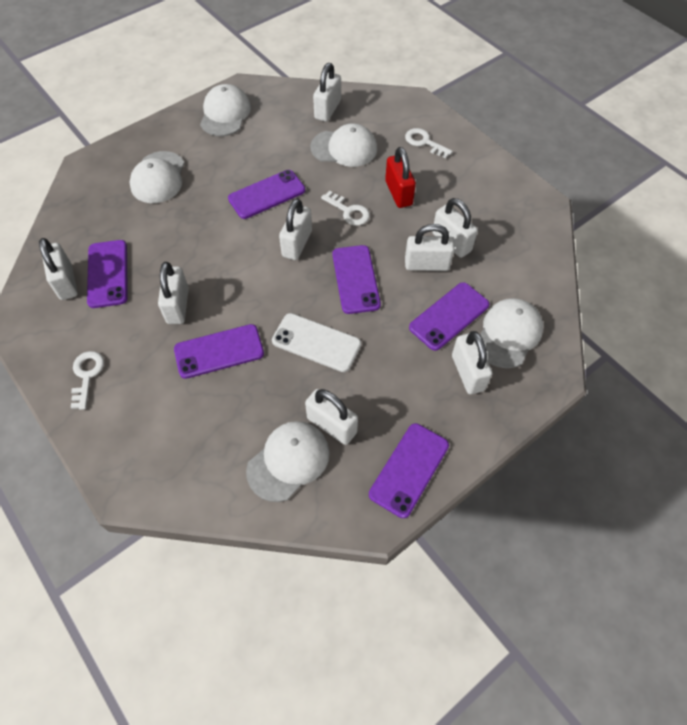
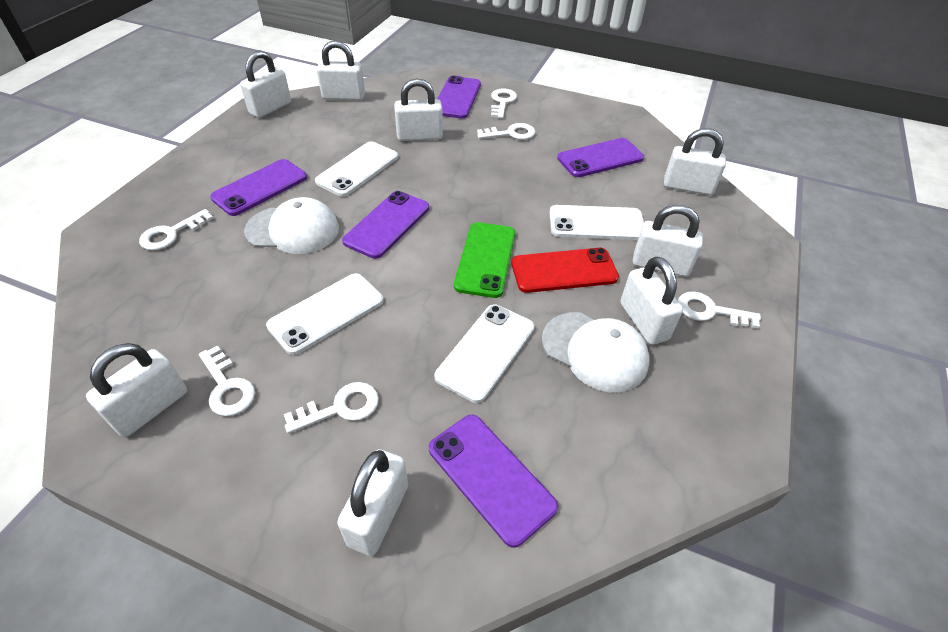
green phone: none = 0 -> [454,222,515,298] = 1
purple phone: [87,240,128,308] [174,324,264,379] [228,170,305,219] [332,245,381,314] [369,423,449,518] [409,282,490,351] = 6 -> [210,159,307,216] [342,191,429,259] [429,415,558,548] [438,76,481,119] [557,138,644,177] = 5
red padlock: [385,147,416,208] = 1 -> none = 0
red phone: none = 0 -> [511,248,619,293] = 1
white cap: [130,151,184,203] [200,84,251,136] [246,421,330,502] [310,123,377,167] [480,298,543,368] = 5 -> [244,197,339,254] [542,312,650,392] = 2
white key: [71,351,104,410] [321,191,370,226] [405,128,453,159] = 3 -> [139,209,213,250] [199,345,255,416] [284,382,379,434] [477,123,535,140] [491,88,517,119] [678,291,761,328] = 6
white phone: [272,313,361,372] = 1 -> [266,273,383,355] [315,141,398,197] [435,305,535,403] [549,205,644,240] = 4

